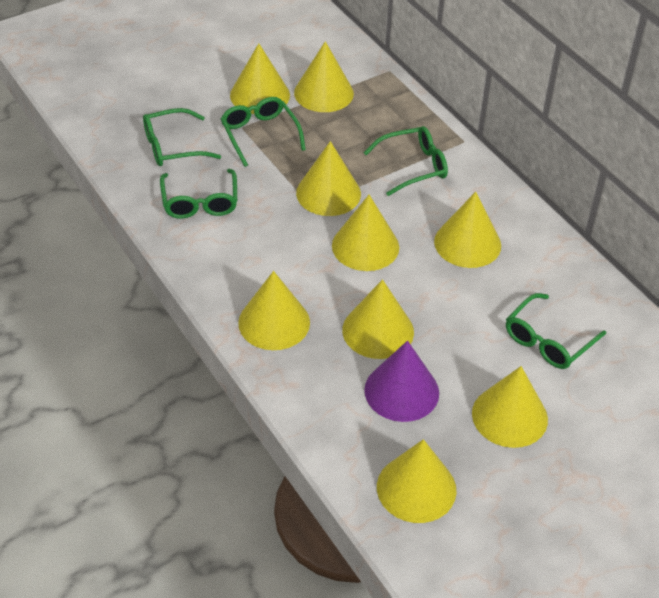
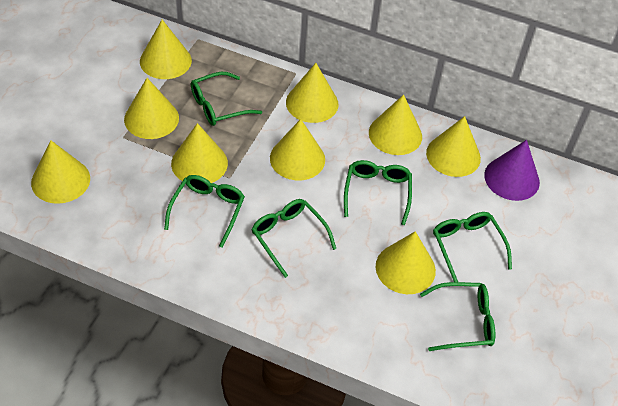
green glasses: [143,108,221,166] [160,169,237,219] [221,97,306,167] [364,126,448,196] [506,293,606,369] = 5 -> [164,175,245,248] [191,72,262,126] [251,199,336,278] [344,160,412,225] [420,282,495,351] [433,212,512,282] = 6

